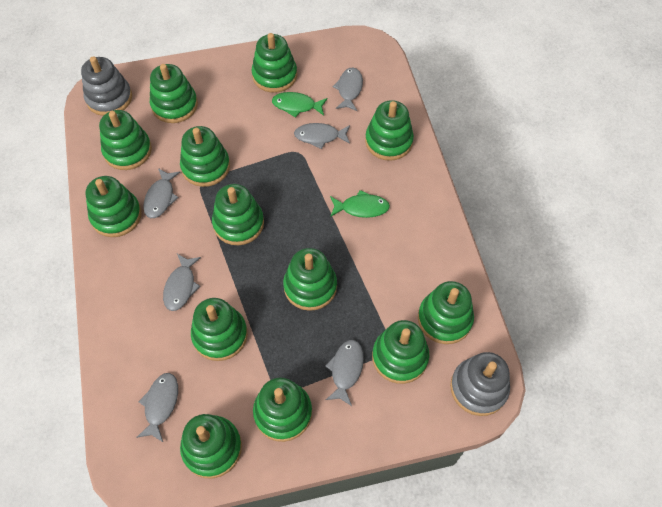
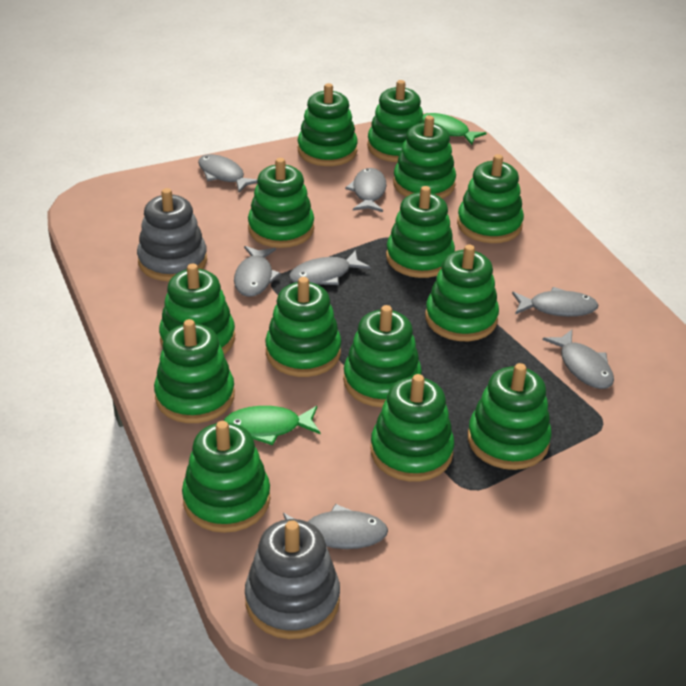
green stacking toy: [86,176,142,237] [99,110,152,170] [150,64,198,123] [180,126,230,187] [180,414,242,478] [191,298,248,361] [212,184,264,245] [252,33,297,93] [253,378,312,442] [283,248,337,311] [365,100,414,161] [372,320,429,384] [418,281,474,344] = 13 -> [154,319,235,423] [159,264,235,354] [182,421,270,533] [248,158,314,248] [265,277,341,377] [298,83,358,166] [343,305,422,407] [367,80,424,162] [370,374,454,482] [386,186,455,278] [393,116,456,199] [425,245,499,341] [457,154,524,243] [468,363,551,470] = 14
grey fish: [136,373,178,442] [143,168,180,218] [163,254,201,311] [294,123,350,149] [325,340,364,406] [333,68,363,111] = 6 -> [198,154,257,193] [234,246,281,297] [283,504,388,549] [289,250,371,285] [345,168,387,212] [512,287,598,317] [543,330,614,389] = 7

